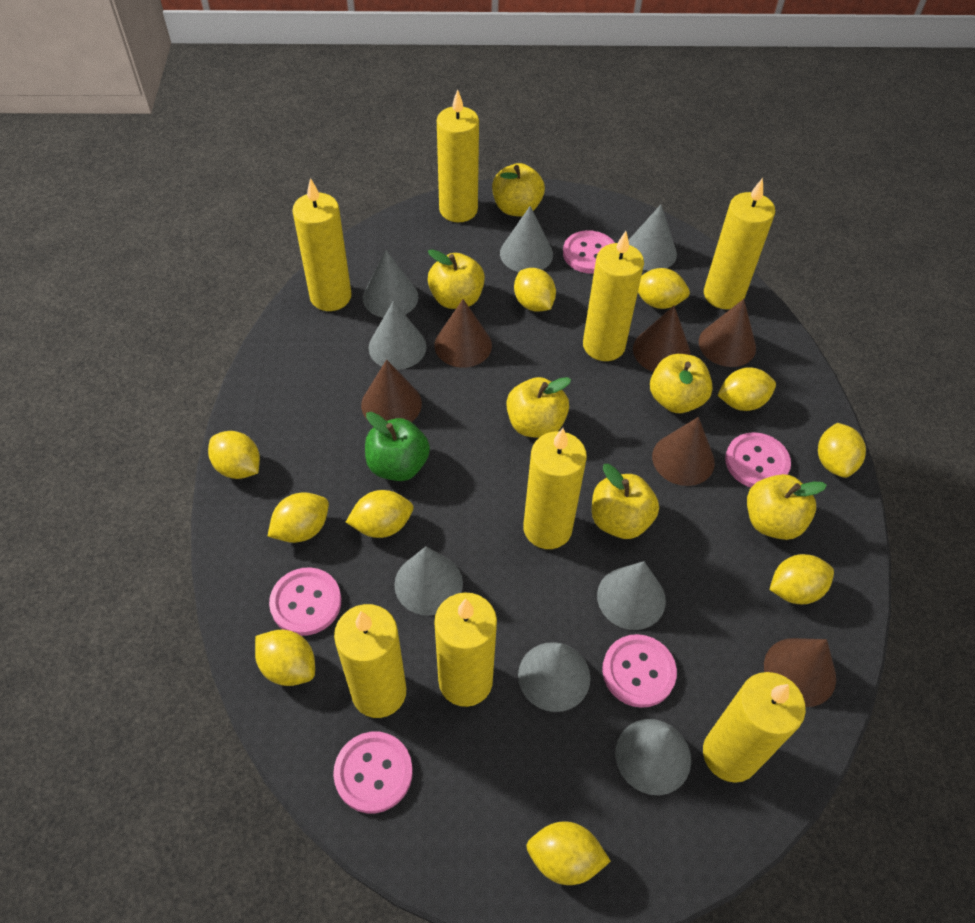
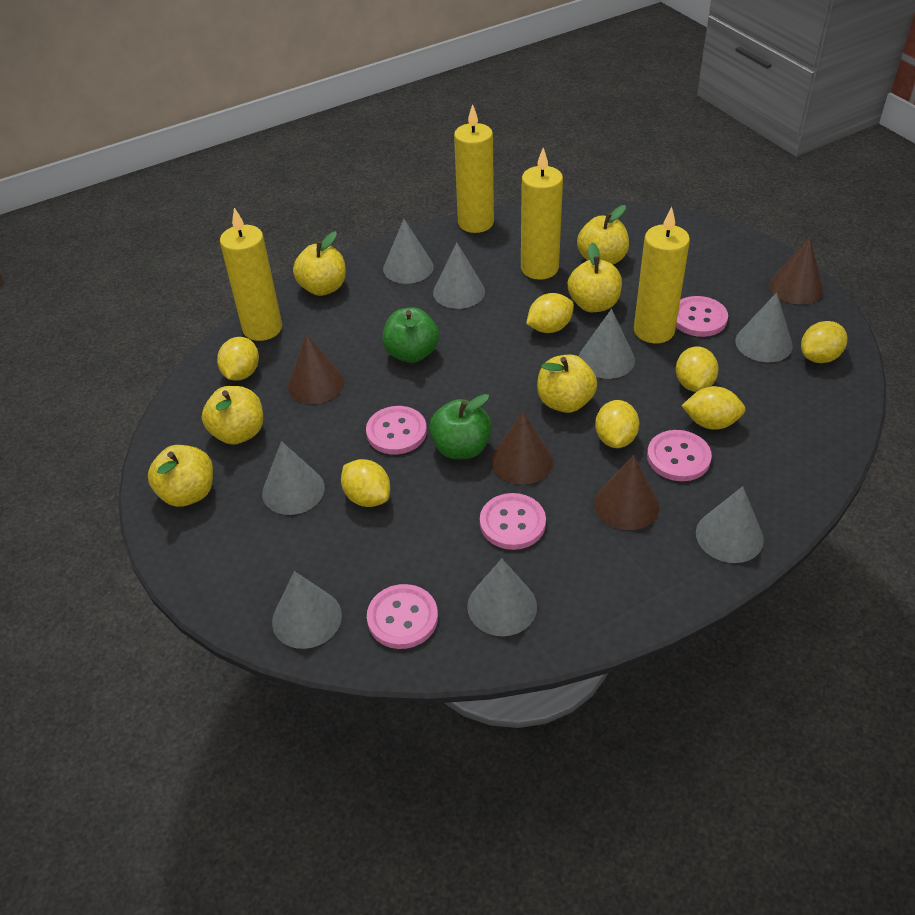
brown cone: [361,360,422,422] [434,299,492,368] [633,306,690,372] [652,417,715,486] [699,299,756,367] [764,638,836,707] = 6 -> [288,334,344,404] [491,411,553,485] [594,455,659,530] [769,237,824,304] = 4
green apple: [365,412,430,481] = 1 -> [382,307,439,363] [429,394,492,459] = 2
yellow candle: [292,178,352,311] [334,604,406,718] [434,592,497,707] [437,89,479,222] [523,428,587,549] [583,231,644,361] [703,672,806,783] [704,178,775,309] = 8 -> [220,208,282,341] [454,104,494,233] [521,148,563,280] [634,207,690,343] = 4
yellow lemon: [208,431,260,479] [255,629,315,686] [268,492,329,543] [346,490,413,538] [514,268,556,312] [526,821,611,885] [638,268,690,309] [718,367,776,411] [770,554,834,604] [818,423,866,478] = 10 -> [217,337,259,381] [341,459,390,507] [526,293,574,333] [595,400,639,448] [676,346,719,392] [682,386,745,430] [801,321,847,363] = 7

